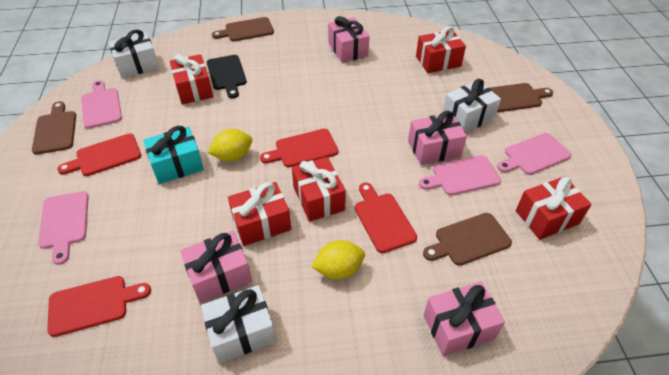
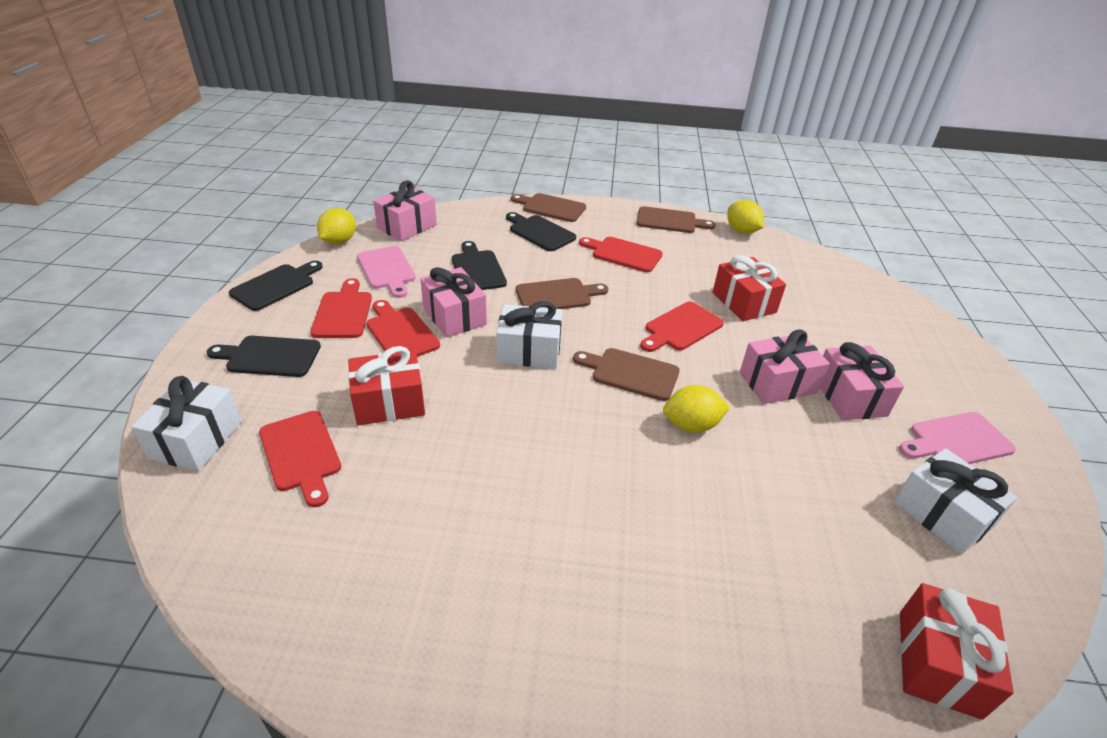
black cutting board: [207,55,247,98] = 1 -> [207,336,321,377] [229,261,323,311] [452,241,507,290] [506,212,576,251] = 4
pink cutting board: [38,191,89,265] [81,80,122,129] [419,155,501,195] [497,133,572,175] = 4 -> [357,246,416,298] [899,412,1016,464] = 2
red cutting board: [47,276,151,337] [57,133,141,176] [260,129,339,168] [355,183,417,253] = 4 -> [259,411,341,507] [310,278,372,338] [367,300,440,357] [579,237,663,272] [640,301,724,352] = 5
red gift: [170,54,213,104] [228,182,291,246] [292,157,346,222] [416,26,466,73] [516,176,592,240] = 5 -> [348,346,425,425] [713,255,786,321] [900,583,1014,720] = 3
turquoise gift: [143,126,204,184] = 1 -> none = 0
yellow lemon: [207,129,252,161] [311,240,365,279] = 2 -> [317,208,356,245] [663,385,730,433] [727,200,764,234] = 3

